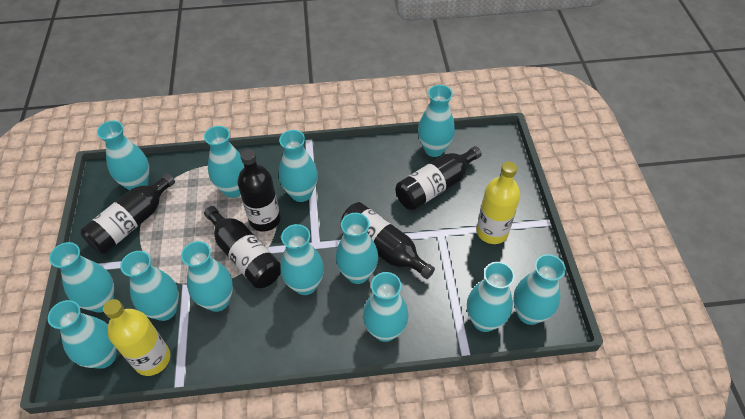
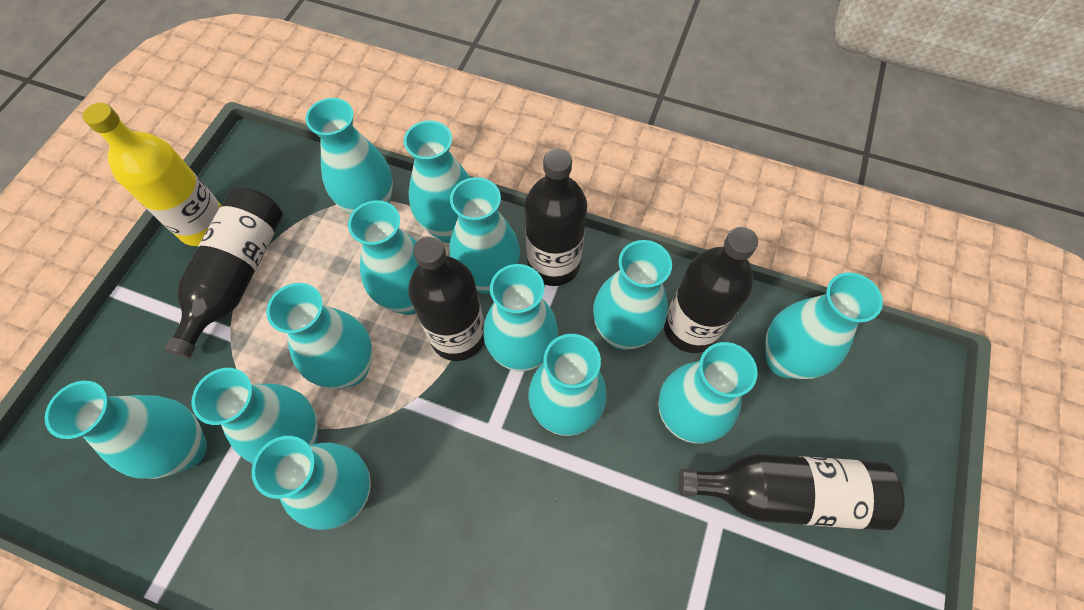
yellow bottle: [103,299,170,376] [476,162,520,244] = 2 -> [83,103,221,246] = 1

